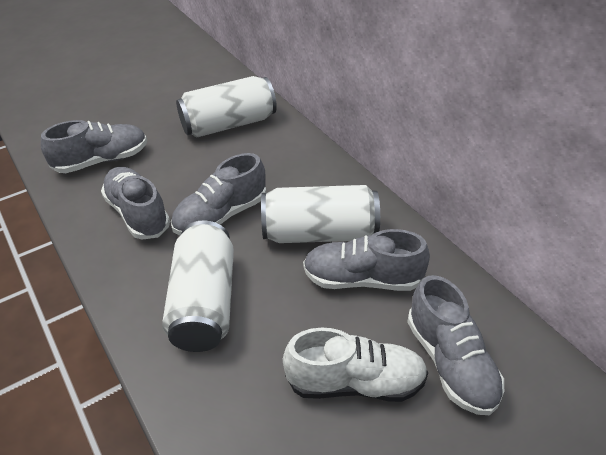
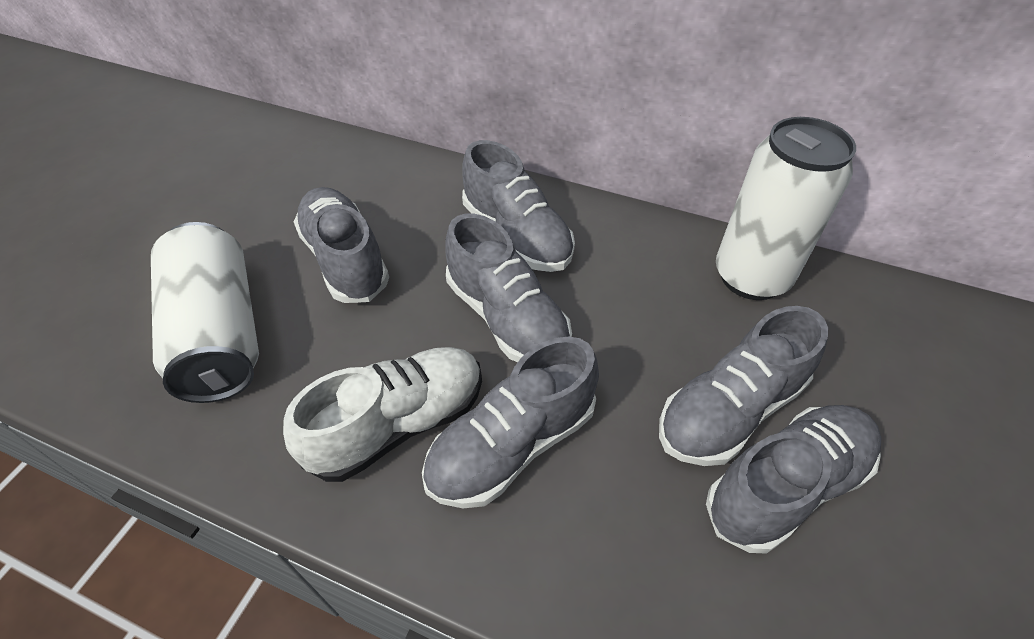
grey shoe: [41,120,147,173] [101,167,170,239] [171,153,266,235] [303,229,430,291] [407,275,504,415] = 5 -> [294,187,389,303] [422,337,599,508] [445,214,572,362] [462,140,575,272] [659,306,828,466] [706,405,881,554] = 6
white can: [162,220,234,352] [176,76,277,138] [261,185,380,243] = 3 -> [151,222,259,403] [716,117,856,300] = 2

